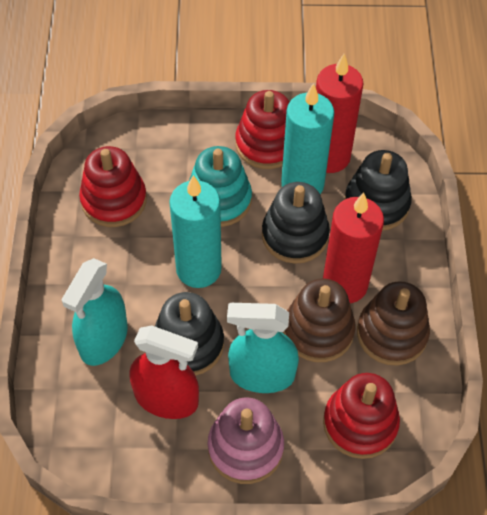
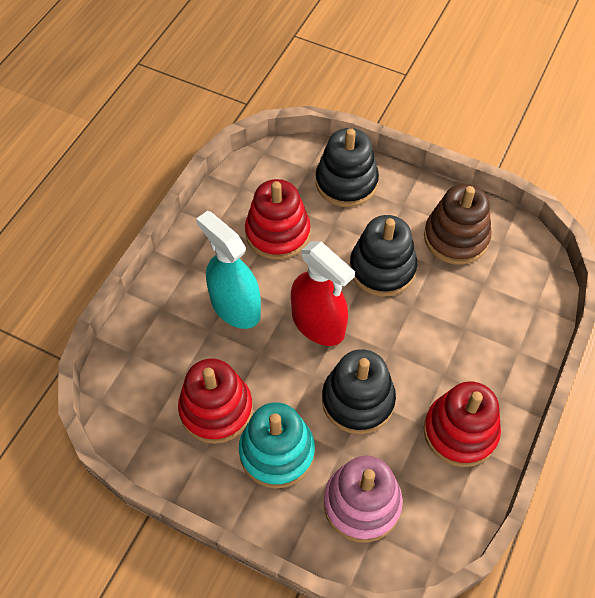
brown stacking toy: [284,278,355,362] [357,281,430,366] = 2 -> [424,184,491,265] = 1
red candle: [316,54,363,173] [323,192,384,303] = 2 -> none = 0
turquoise candle: [169,175,222,288] [281,83,334,194] = 2 -> none = 0
turquoise spray bottle: [61,258,128,366] [227,303,299,393] = 2 -> [196,211,261,329] = 1

